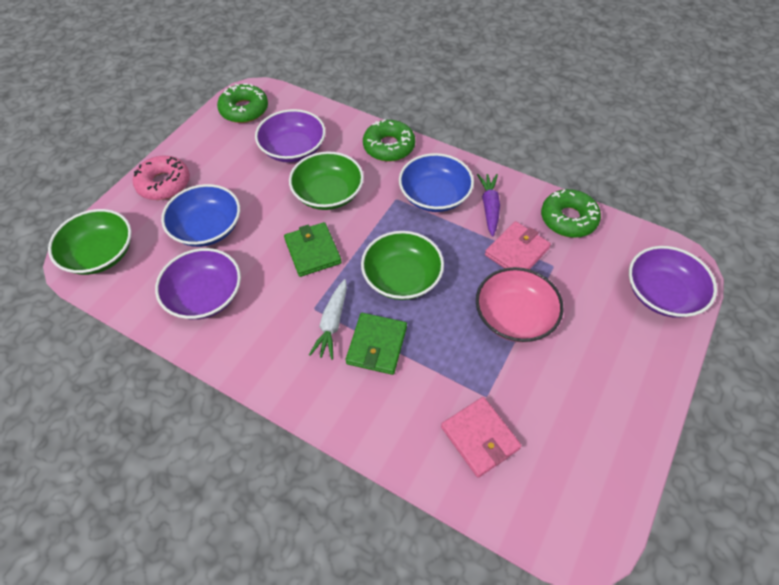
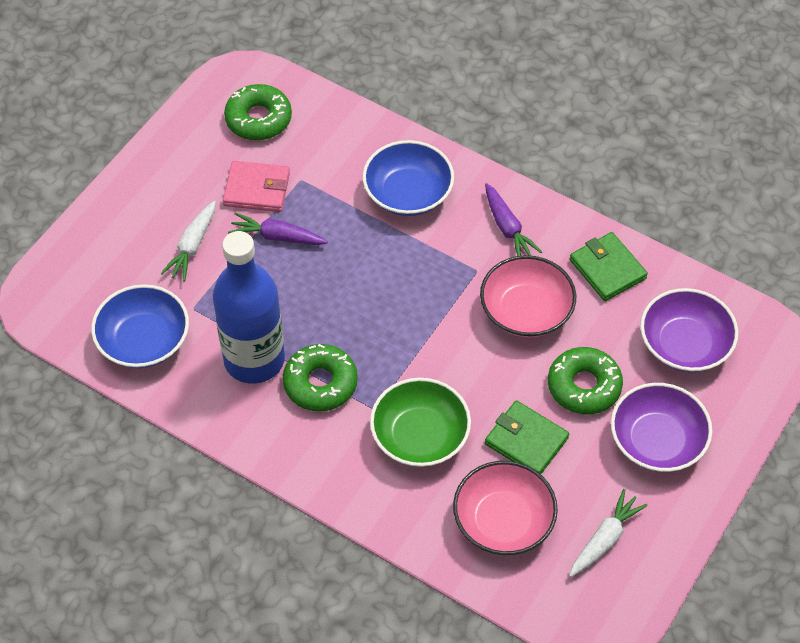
blue bottle: none = 0 -> [213,231,285,384] = 1
green bowl: [48,209,132,275] [289,151,364,210] [361,231,444,300] = 3 -> [370,378,471,467] = 1
pink bowl: [476,267,563,342] = 1 -> [453,461,558,555] [480,255,576,338] = 2
pink donut: [133,156,190,200] = 1 -> none = 0
pink wallet: [441,397,522,478] [485,221,551,269] = 2 -> [223,161,290,212] = 1
purple bowl: [155,248,241,320] [255,109,326,163] [629,246,717,318] = 3 -> [611,383,713,472] [640,288,738,372] = 2
purple carrot: [477,174,500,236] = 1 -> [228,212,328,245] [485,183,542,256] = 2
white carrot: [309,279,347,360] = 1 -> [160,201,216,282] [569,489,648,577] = 2

